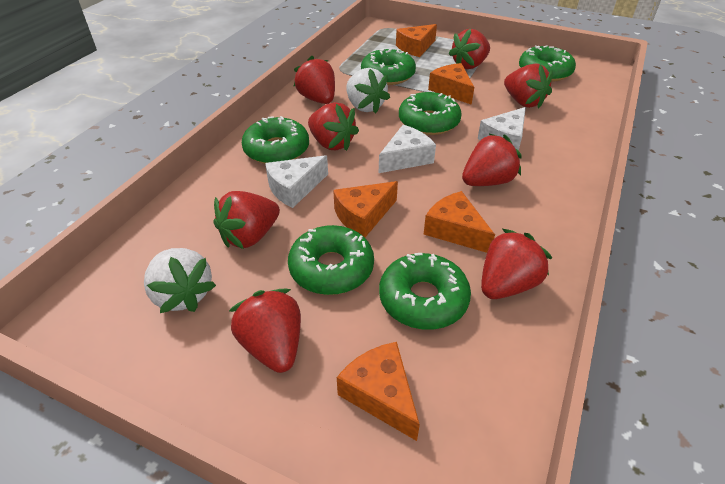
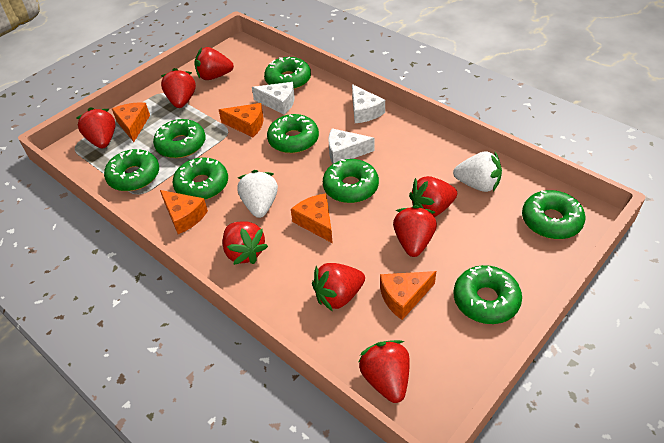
green donut: [242,116,309,164] [288,225,374,295] [361,48,416,85] [379,253,471,330] [399,92,462,135] [519,45,576,82] = 6 -> [104,149,159,191] [153,119,206,158] [172,157,228,200] [264,57,311,90] [267,114,319,154] [323,159,379,203] [454,265,522,324] [522,190,585,239] = 8

